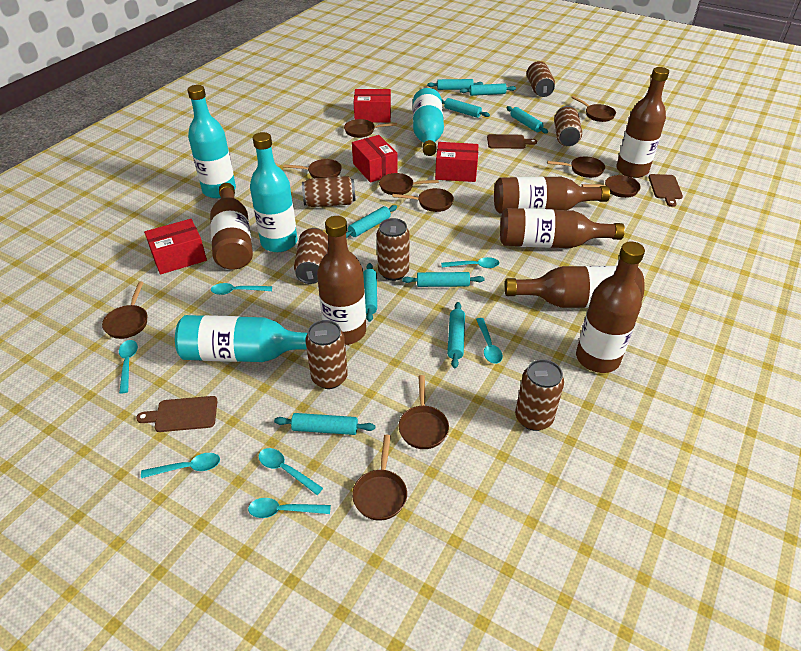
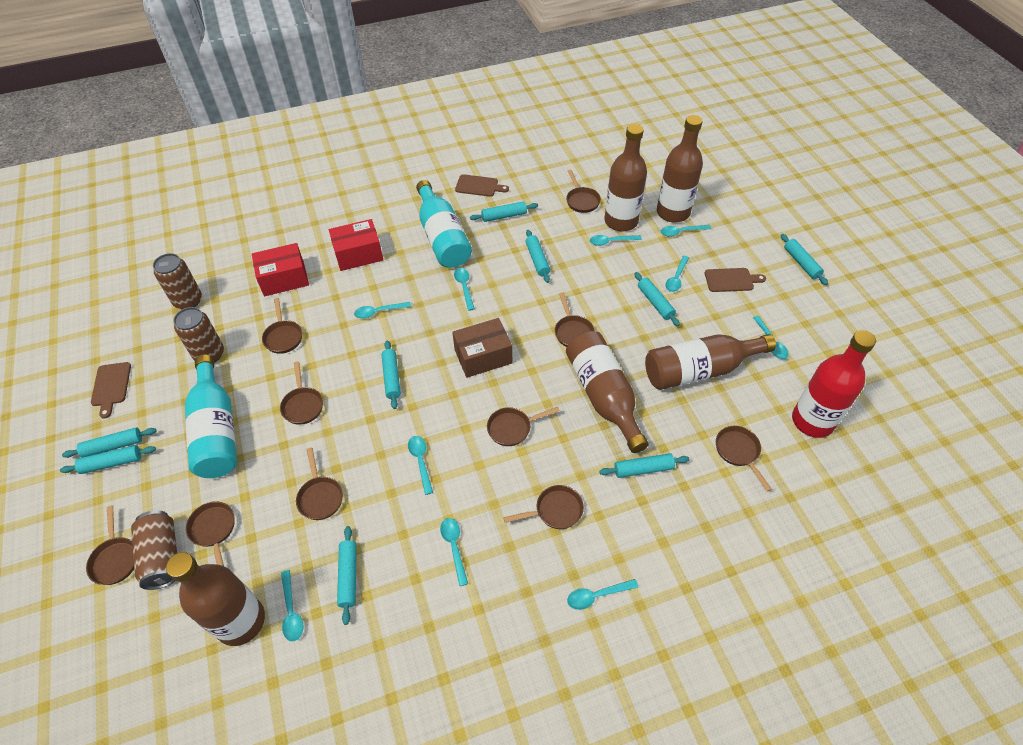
brown bottle: [210,183,253,270] [317,216,366,345] [494,177,610,214] [500,208,625,248] [505,266,645,308] [576,242,645,373] [616,67,669,178] = 7 -> [166,552,265,646] [566,331,649,453] [605,124,647,231] [645,334,776,390] [657,115,703,223] = 5
brown box: none = 0 -> [452,318,512,378] = 1
brown can: [294,228,329,284] [302,176,355,207] [305,320,348,389] [377,218,410,281] [515,359,564,431] [527,61,555,97] [554,106,582,146] = 7 -> [131,510,177,590] [153,253,202,309] [173,307,224,363] = 3
red bottle: none = 0 -> [792,330,876,438] = 1
red box: [144,219,207,275] [352,135,398,183] [354,89,391,122] [435,142,478,182] = 4 -> [252,243,309,296] [329,219,383,271] = 2
turquoise bottle: [175,315,308,362] [188,85,236,198] [250,132,298,252] [413,88,444,156] = 4 -> [185,354,237,478] [416,180,472,268] = 2
turquoise spoon: [119,340,138,394] [141,453,220,478] [211,283,272,295] [248,498,331,518] [259,448,323,495] [441,257,500,268] [476,318,503,364] = 7 -> [281,570,303,642] [354,302,411,319] [408,436,433,495] [440,518,468,586] [454,268,475,311] [567,579,638,610] [590,235,642,246] [661,225,711,237] [665,256,689,292] [753,316,789,359] = 10

